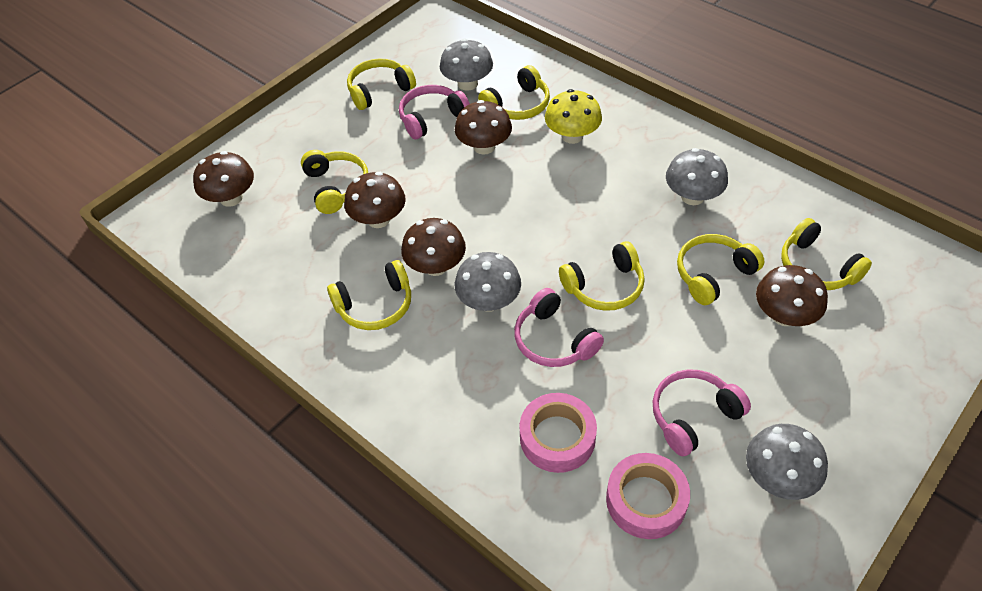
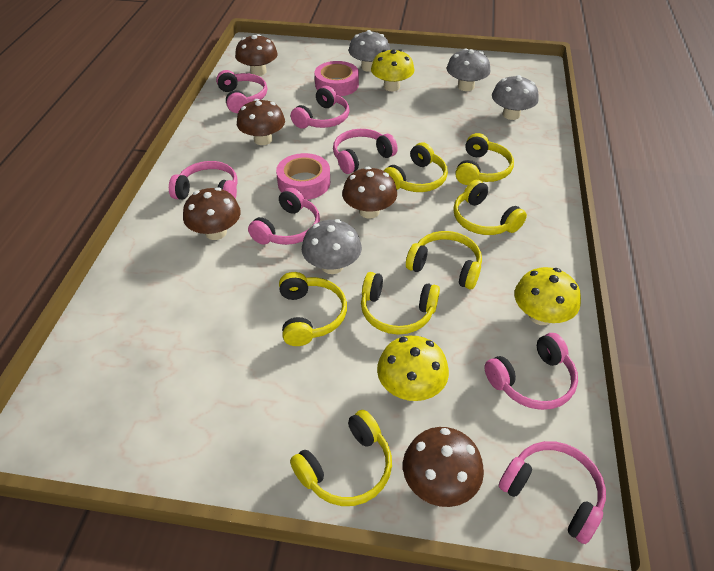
pink headphones: [399,85,470,139] [514,288,604,367] [653,369,751,456] = 3 -> [169,161,238,200] [216,70,267,113] [248,187,320,245] [291,86,350,129] [333,129,398,174] [484,333,578,410] [499,441,606,544] = 7
yellow mushroom: [545,89,602,144] = 1 -> [371,49,414,91] [377,336,449,401] [514,267,581,325] = 3

